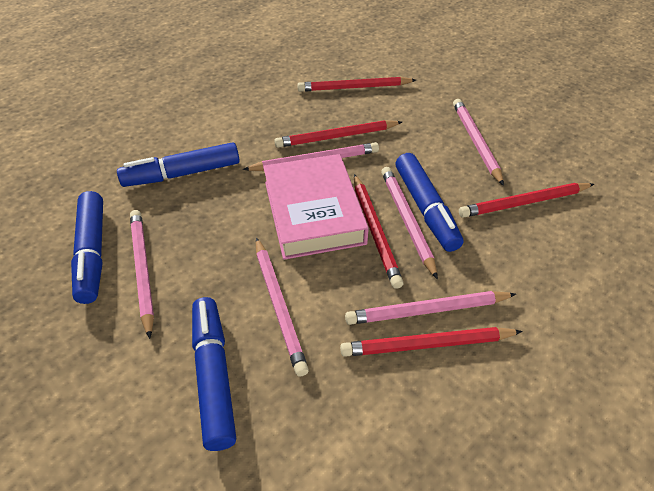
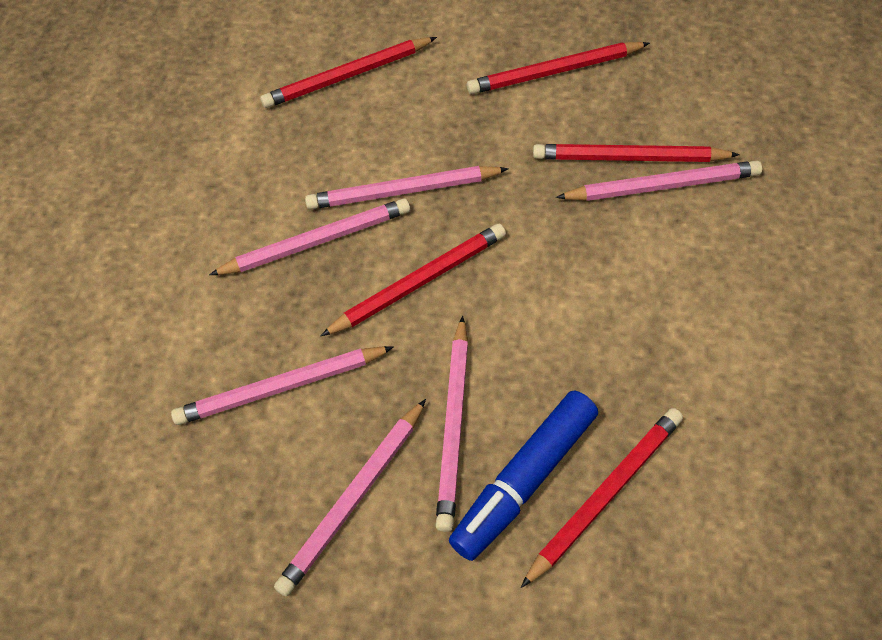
blue marker: [71,191,103,304] [117,142,240,187] [192,297,236,451] [396,153,463,252] = 4 -> [449,390,598,561] = 1
pink book: [263,154,369,260] = 1 -> none = 0

